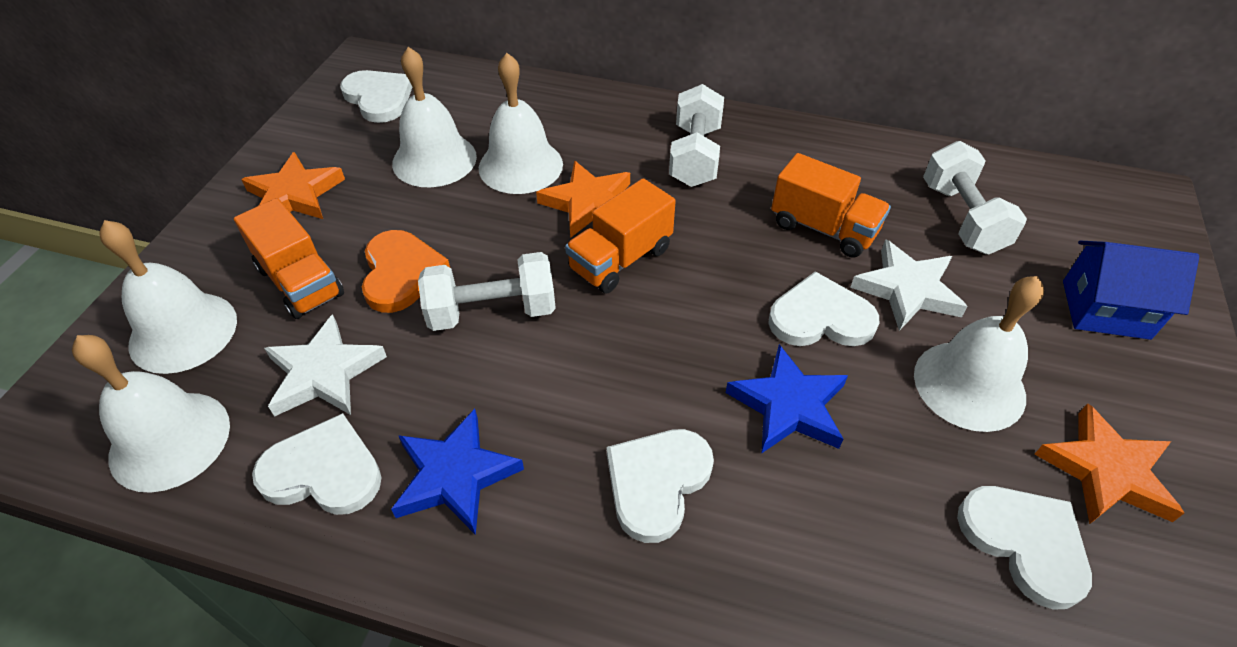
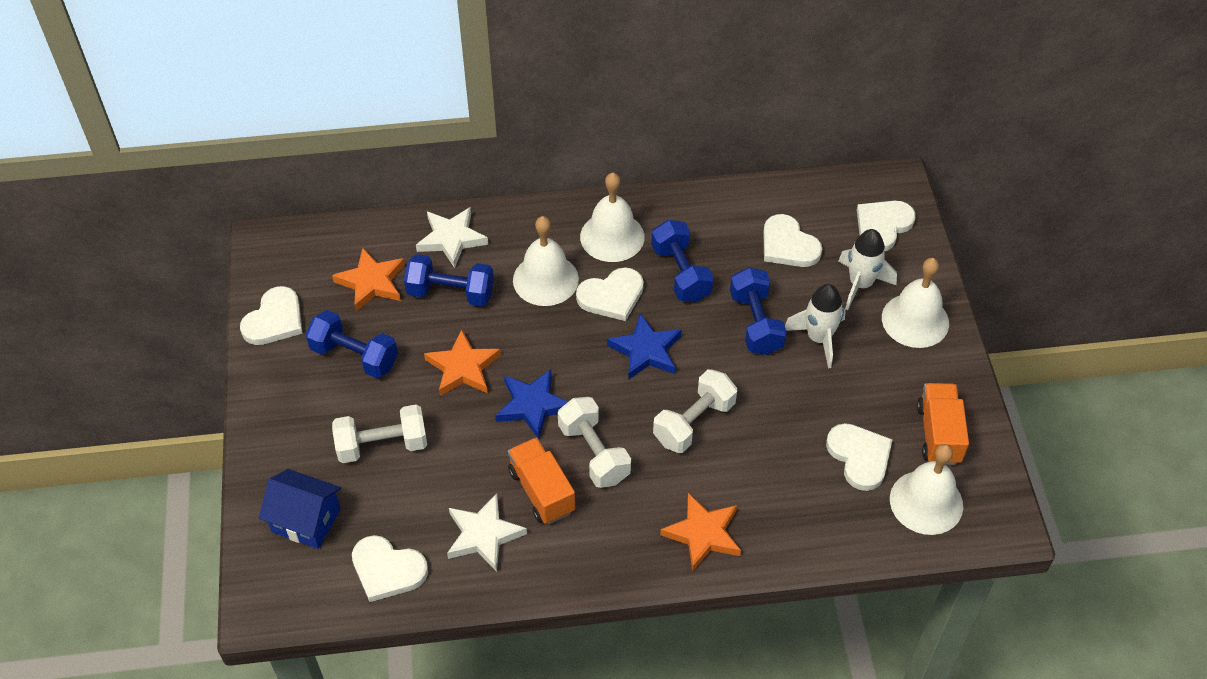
blue dumbbell: none = 0 -> [306,310,398,378] [404,254,494,307] [651,220,714,302] [730,267,787,355] = 4
orange heart: [362,230,450,313] = 1 -> none = 0
orange truck: [234,198,344,319] [565,178,676,294] [771,153,891,258] = 3 -> [508,437,575,524] [917,383,969,465] = 2
white bell: [72,335,230,493] [99,220,237,374] [392,47,477,187] [479,53,563,194] [914,276,1044,432] = 5 -> [513,216,579,306] [580,173,645,262] [882,258,949,348] [890,444,963,535] = 4
white heart: [252,413,382,515] [340,70,412,123] [607,429,714,543] [768,271,879,346] [957,486,1092,610] = 5 -> [240,286,303,345] [352,535,428,602] [576,267,644,321] [763,214,822,267] [826,423,893,491] [857,201,916,251] = 6
white rocket: none = 0 -> [785,284,846,368] [838,229,897,310] = 2

